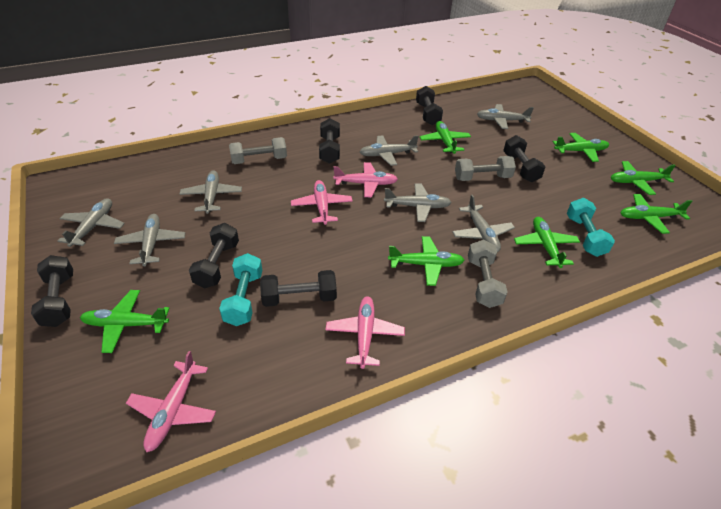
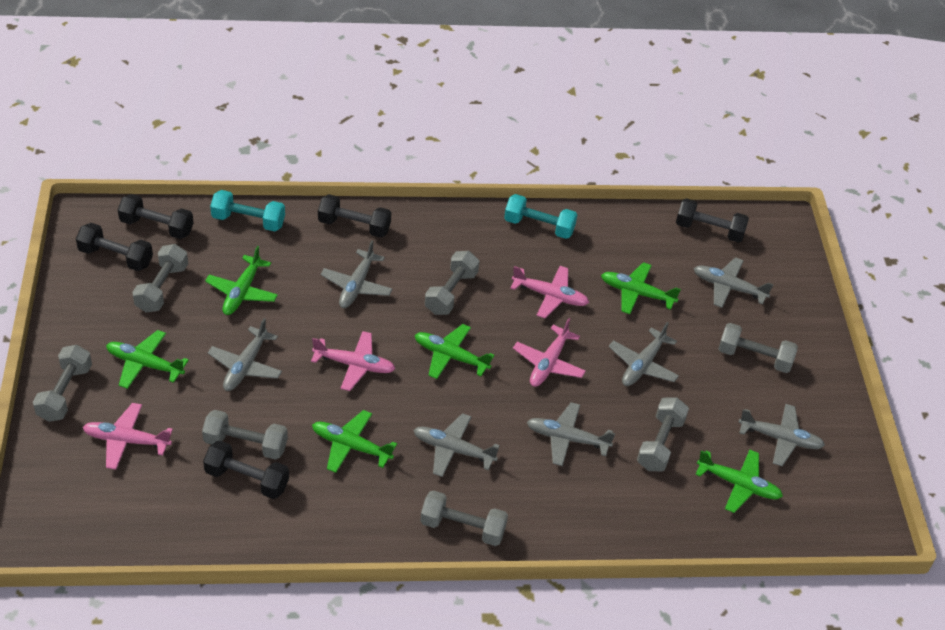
black dumbbell: [31,255,73,327] [189,223,239,288] [260,270,337,307] [319,118,340,164] [416,86,443,125] [503,135,545,182] = 6 -> [76,223,153,271] [118,194,194,239] [203,441,289,499] [318,194,391,238] [676,198,749,243] = 5
green plane: [80,290,170,353] [388,236,465,286] [420,121,471,154] [514,217,580,268] [553,133,609,162] [611,161,676,195] [621,194,692,234] = 7 -> [106,330,189,389] [205,246,278,315] [312,410,397,473] [415,324,494,379] [601,262,681,314] [695,450,783,513] = 6
grey dumbbell: [229,137,287,164] [455,156,516,181] [468,239,507,308] = 3 -> [33,345,92,422] [132,244,188,313] [202,410,288,460] [420,490,508,546] [425,251,479,315] [637,397,689,471] [718,323,798,373] = 7

